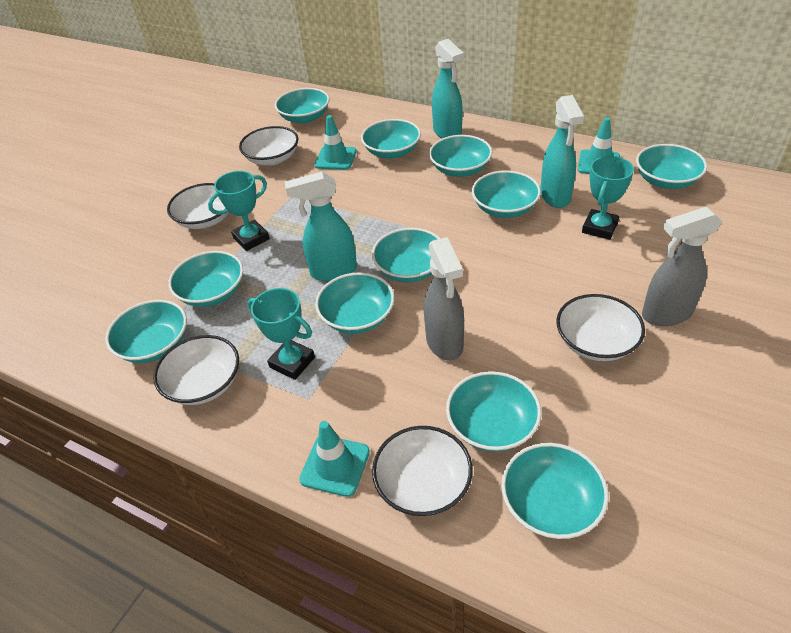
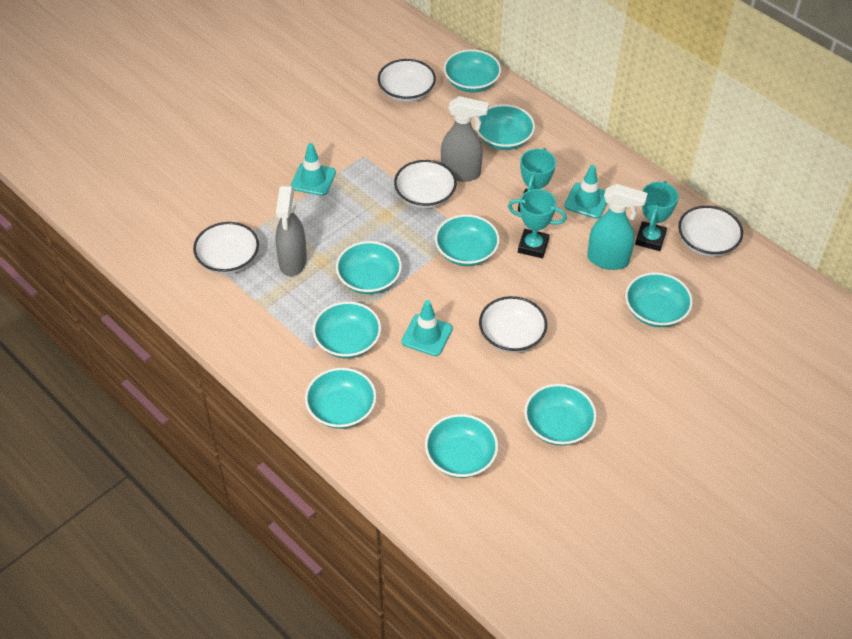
turquoise bowl: [105,300,187,363] [168,251,243,307] [275,88,329,123] [315,272,394,334] [361,119,421,159] [372,228,441,282] [429,135,492,177] [446,371,541,452] [472,171,541,218] [501,443,609,539] [636,144,707,189] = 11 -> [305,368,377,429] [313,302,381,358] [336,241,402,294] [425,414,498,478] [435,214,500,266] [444,49,501,92] [475,104,535,150] [524,384,597,446] [625,272,693,327] = 9
turquoise spray bottle: [285,172,357,281] [432,39,464,138] [540,95,584,208] = 3 -> [587,184,648,270] = 1

